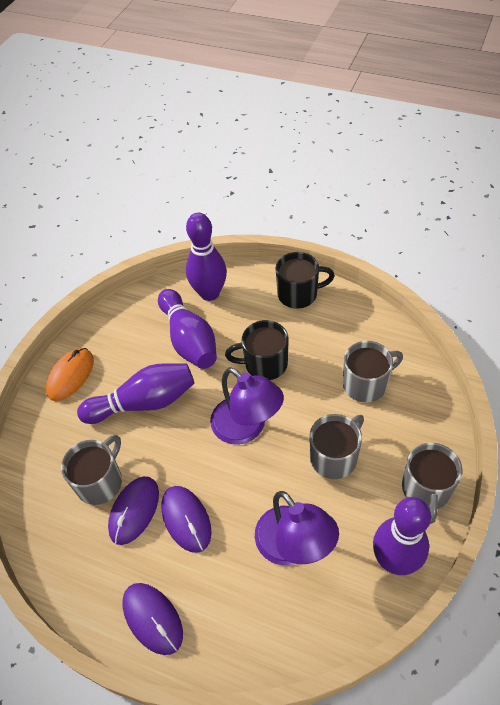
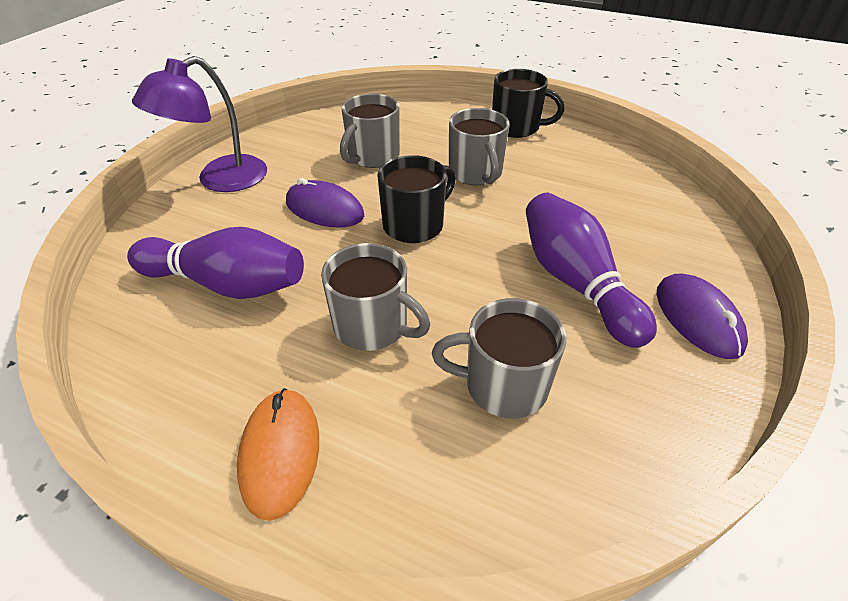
purple bowling pin: [77,363,194,424] [158,289,217,369] [186,213,227,301] [373,497,431,575] = 4 -> [127,227,304,299] [526,193,657,348] = 2
purple lamp: [210,367,284,445] [255,491,339,566] = 2 -> [132,56,267,192] = 1
purple mouse: [108,476,159,545] [122,583,183,655] [162,486,212,553] = 3 -> [286,178,364,228] [657,273,748,359] = 2

